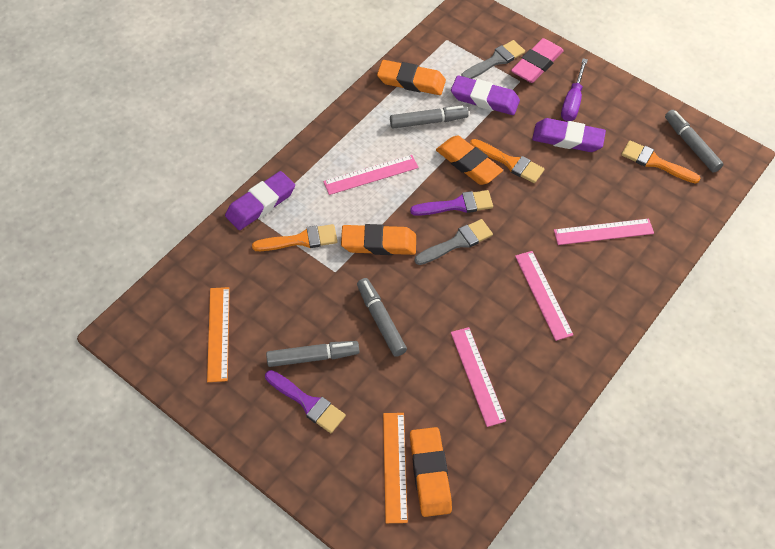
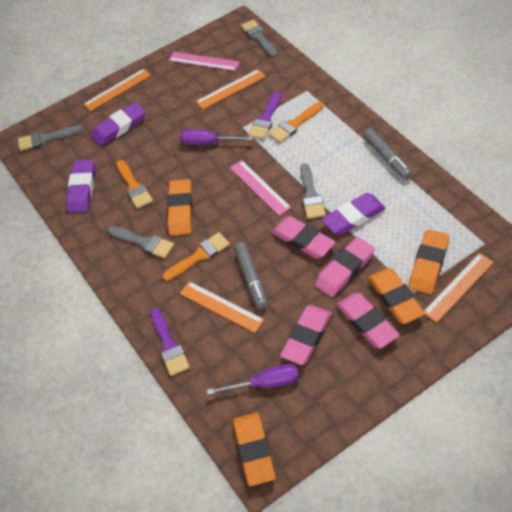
grey brush: [415,219,493,265] [461,40,525,79] = 2 -> [18,126,83,151] [108,226,174,258] [241,20,278,57] [300,163,326,219] = 4
grey marker: [266,341,359,367] [357,278,407,357] [390,106,469,129] [665,110,723,173] = 4 -> [234,242,268,309] [363,129,412,180] = 2
orange ruler: [207,287,230,382] [383,413,408,523] = 2 -> [83,68,151,111] [180,281,264,333] [196,69,266,109] [424,253,494,322] = 4
pink eraser: [511,38,564,83] = 1 -> [271,216,335,259] [280,305,332,365] [315,237,375,297] [336,293,400,348] = 4
pink ruler: [323,155,419,195] [451,327,506,427] [515,251,574,341] [554,219,654,245] = 4 -> [169,52,240,71] [230,160,291,216] = 2
purple screwdriver: [561,58,588,121] = 1 -> [180,129,253,145] [207,364,299,395] = 2

